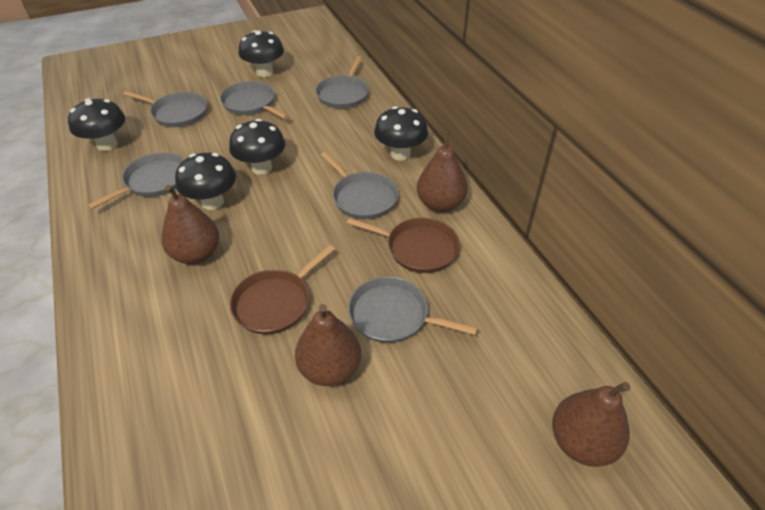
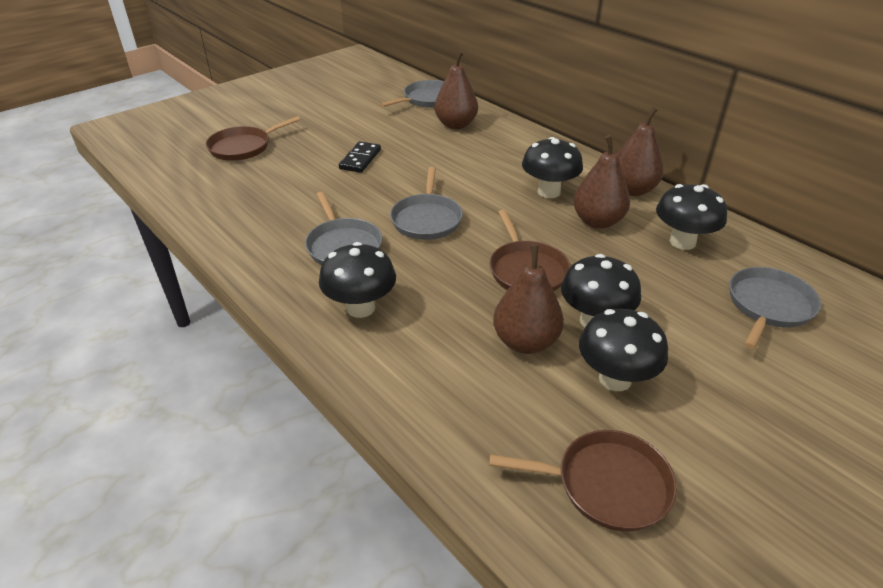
black domino: none = 0 -> [339,141,381,173] = 1
brown pan: [230,245,335,335] [347,218,460,273] = 2 -> [206,116,300,161] [489,210,571,291] [489,430,677,531] = 3
grey pan: [87,152,185,210] [123,91,207,127] [220,81,289,119] [316,56,369,108] [321,152,399,219] [348,276,478,343] = 6 -> [305,192,382,265] [380,80,444,108] [390,167,463,240] [729,267,821,349] = 4

